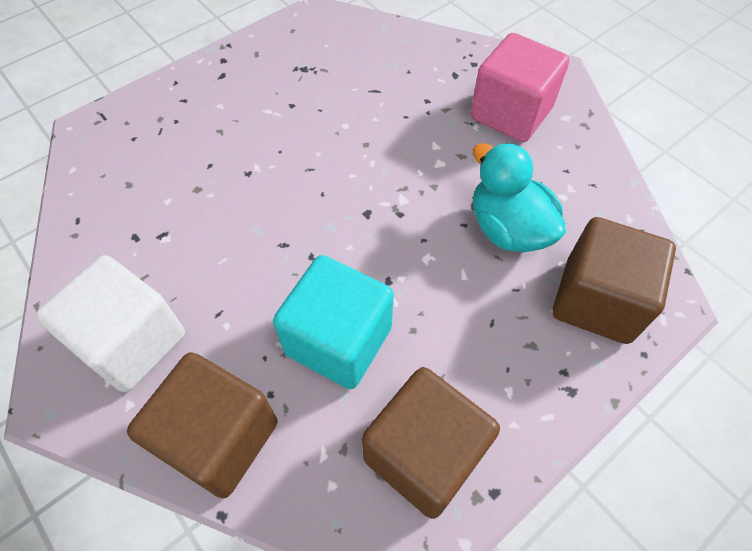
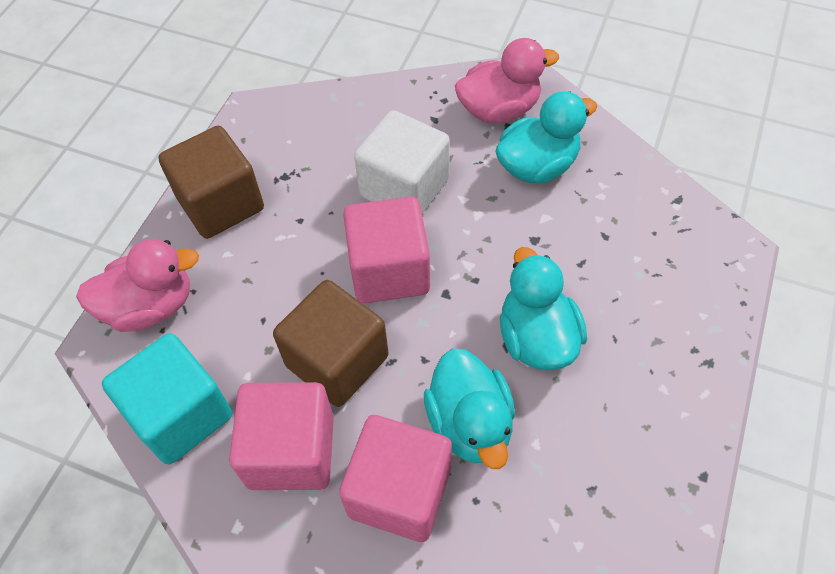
brown cube: [127,352,277,499] [362,367,500,519] [553,217,676,344] = 3 -> [158,126,264,239] [273,280,389,407] = 2
pink cube: [470,33,570,142] = 1 -> [229,382,334,490] [339,415,452,542] [343,197,430,303] = 3
pink duck: none = 0 -> [76,239,199,332] [455,38,559,123] = 2
turquoise duck: [473,143,566,252] = 1 -> [424,348,515,469] [495,91,597,183] [500,247,587,370] = 3

